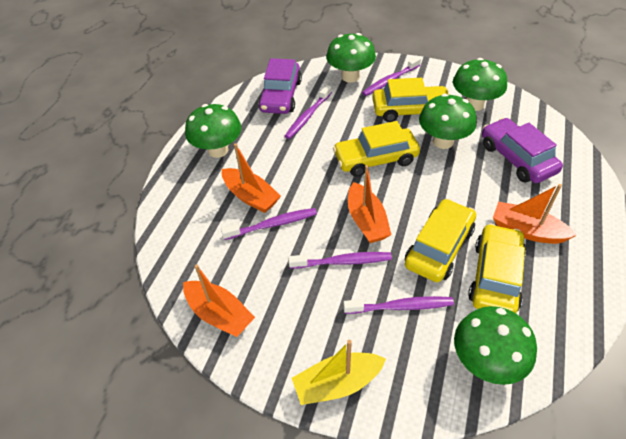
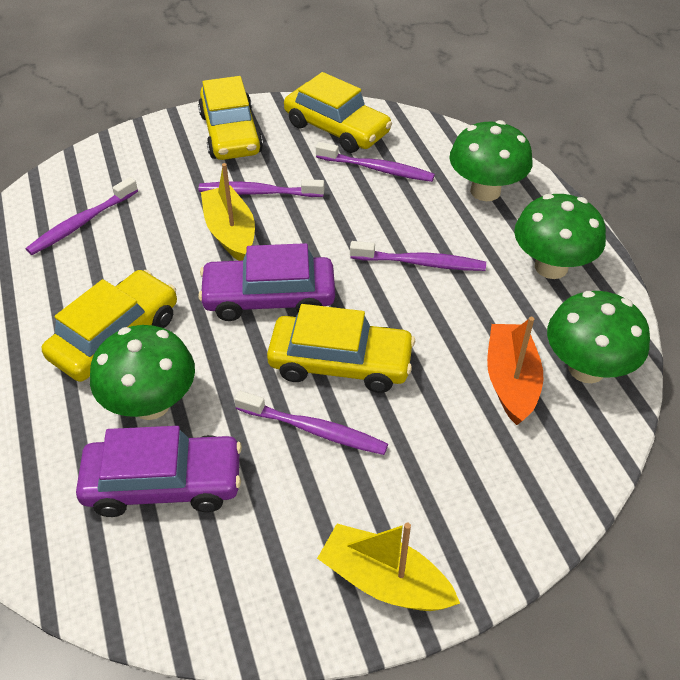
green mushroom: [185,104,241,158] [326,33,376,83] [419,94,477,149] [453,58,507,111] [454,306,537,385] = 5 -> [90,325,195,420] [450,120,532,201] [514,194,606,279] [547,291,650,383] = 4
orange boat: [183,265,255,337] [222,143,281,213] [348,165,392,243] [493,184,577,244] = 4 -> [487,317,543,425] = 1
yellow boat: [292,340,386,405] = 1 -> [201,163,255,261] [317,523,460,611] = 2

